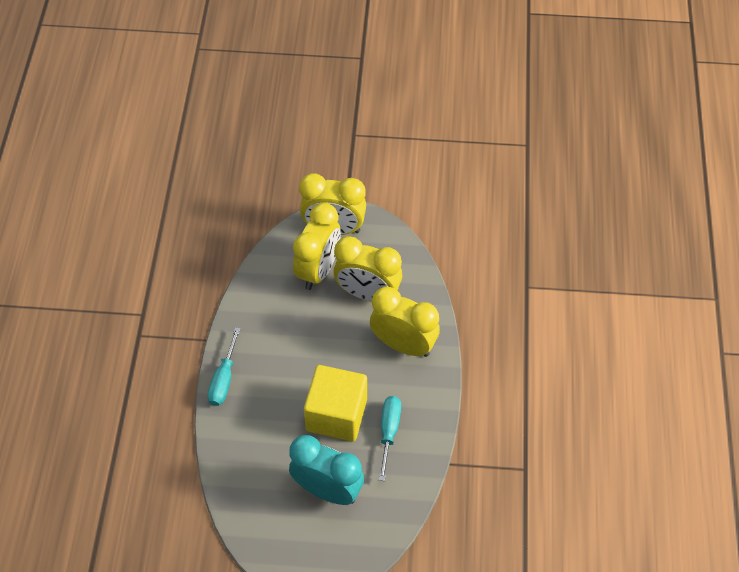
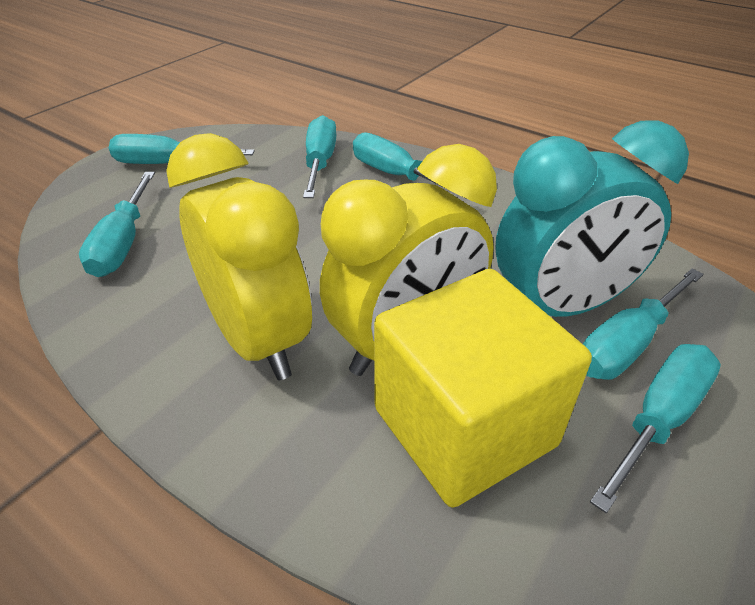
turquoise screwdriver: [207,327,241,406] [379,396,401,481] = 2 -> [79,172,155,277] [109,134,255,164] [303,115,336,198] [353,132,460,196] [583,269,704,380] [590,344,721,514] = 6
yellow clock: [293,203,341,290] [299,173,366,235] [334,236,402,302] [370,286,440,357] = 4 -> [166,133,312,380] [320,144,497,376] = 2

